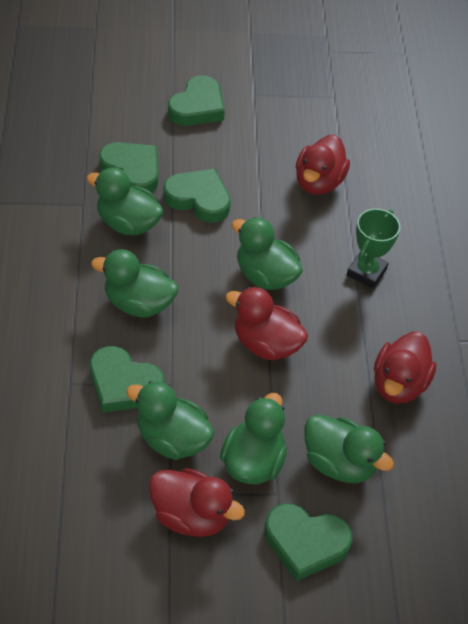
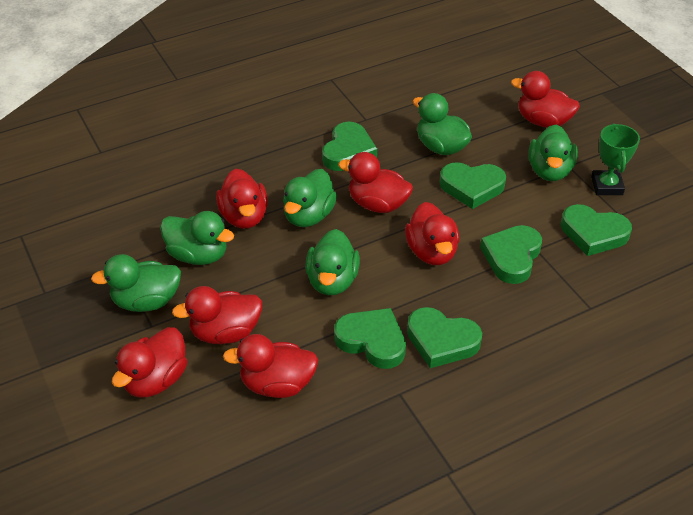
green heart: [90,346,164,413] [99,142,158,193] [163,169,231,223] [168,75,225,126] [264,503,352,581] = 5 -> [322,122,377,171] [334,308,406,369] [407,307,482,368] [439,162,506,209] [480,225,542,284] [561,204,632,256] = 6
red duck: [149,468,245,537] [226,287,308,360] [296,135,350,195] [374,332,437,404] = 4 -> [112,327,188,398] [172,286,262,344] [216,169,268,229] [223,334,318,398] [338,152,413,213] [405,202,459,265] [511,71,580,128] = 7

